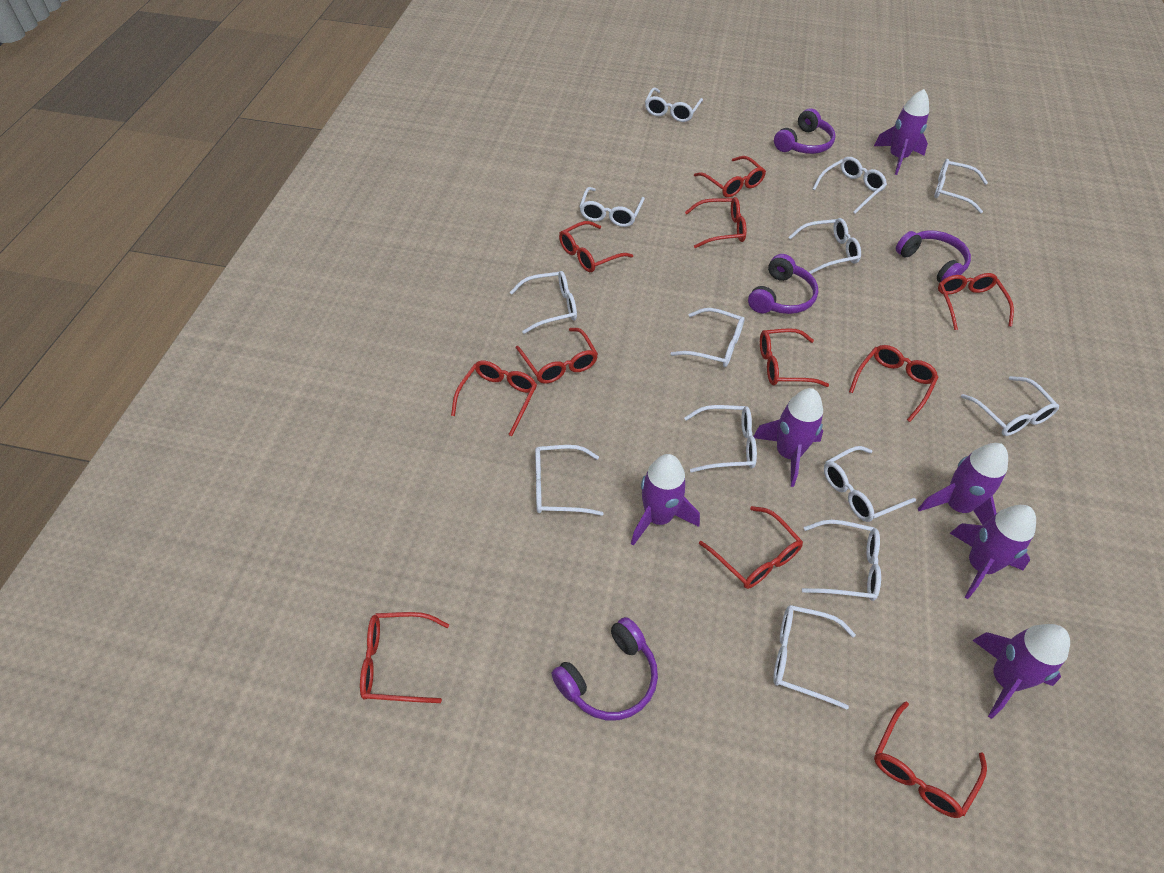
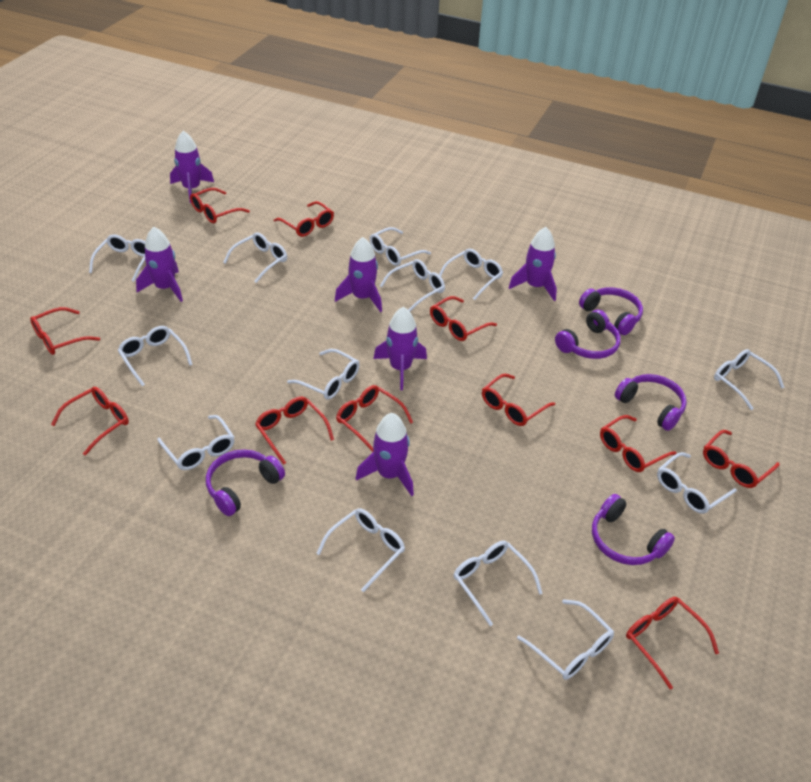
purple headphones: [551,617,658,720] [748,254,818,314] [774,108,836,154] [896,230,971,283] = 4 -> [206,450,285,516] [555,310,621,359] [579,287,643,335] [592,494,675,565] [615,374,687,431] = 5

